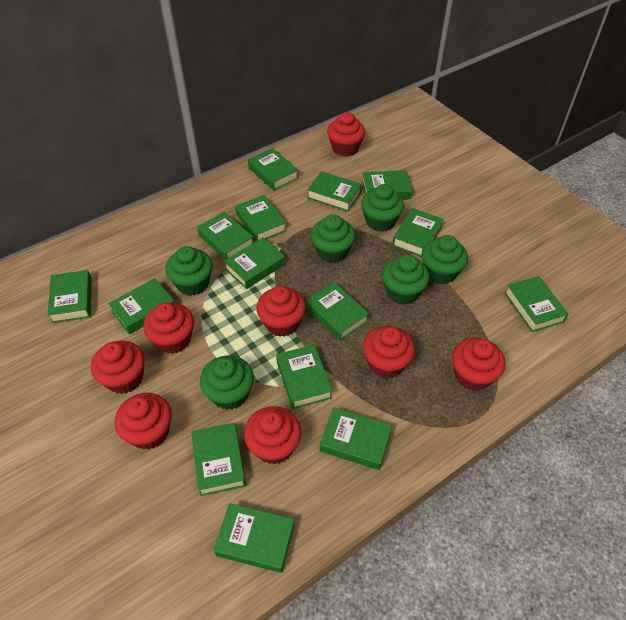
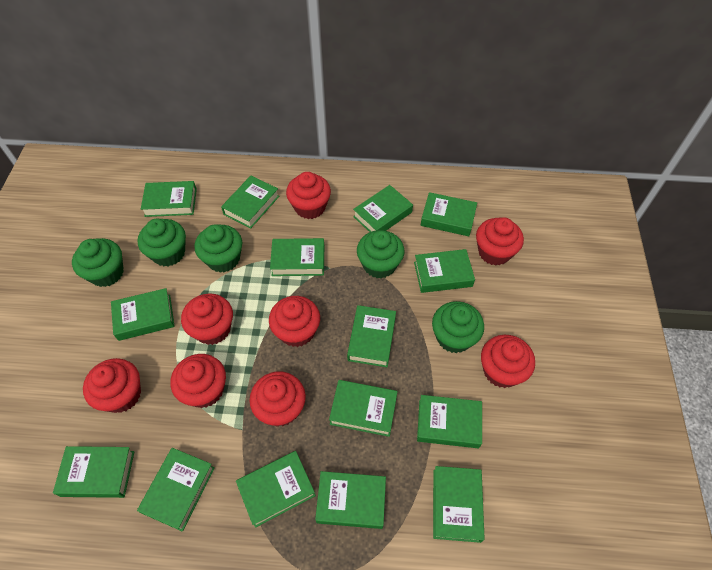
green cupcake: [165,246,213,296] [200,355,254,410] [311,214,355,263] [361,184,404,232] [382,255,430,305] [422,235,468,284] = 6 -> [72,238,124,287] [138,219,186,266] [195,224,242,273] [357,230,404,279] [432,301,484,353] = 5

